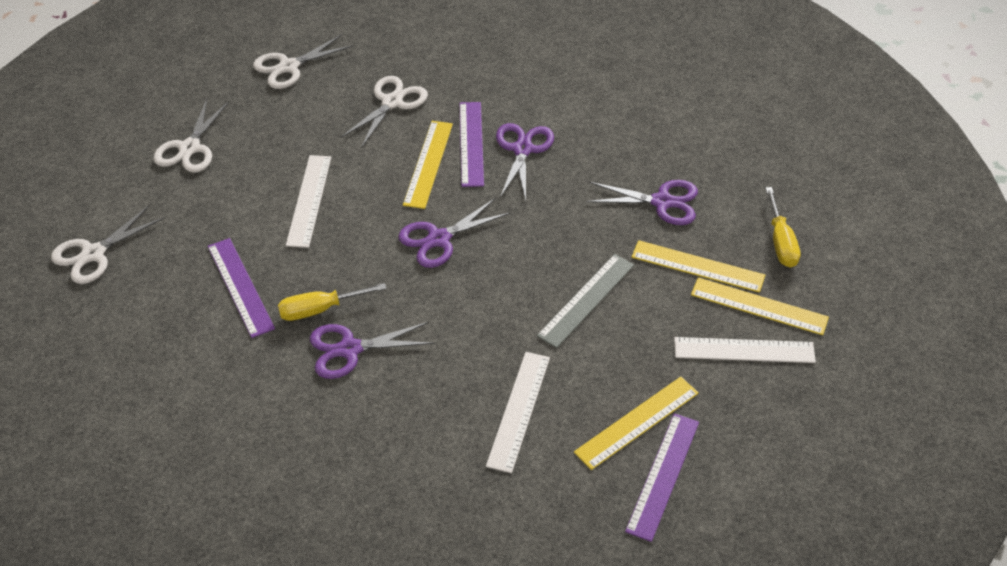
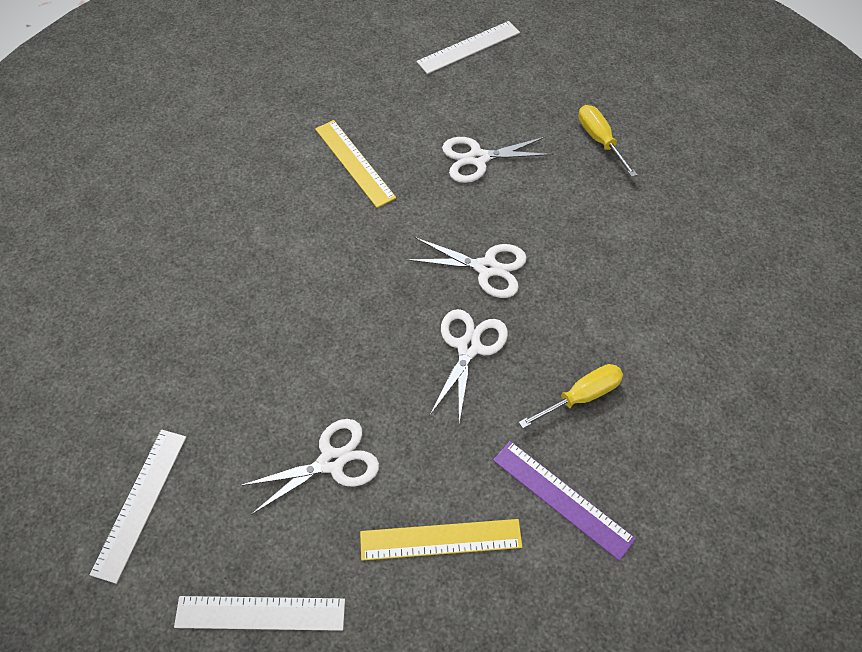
grey ruler: [537,254,634,348] = 1 -> none = 0
purple ruler: [208,238,275,338] [460,102,484,187] [625,413,699,542] = 3 -> [493,441,636,561] = 1
purple scissors: [310,322,435,379] [398,198,511,268] [496,123,554,200] [586,180,698,225] = 4 -> none = 0
yellow ruler: [403,121,453,209] [574,377,699,470] [632,240,765,293] [691,277,829,335] = 4 -> [315,120,396,208] [360,519,522,560] = 2

